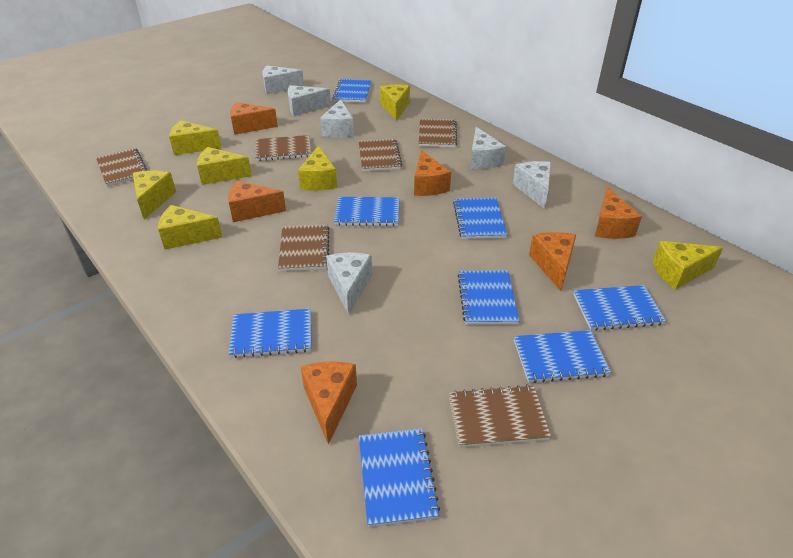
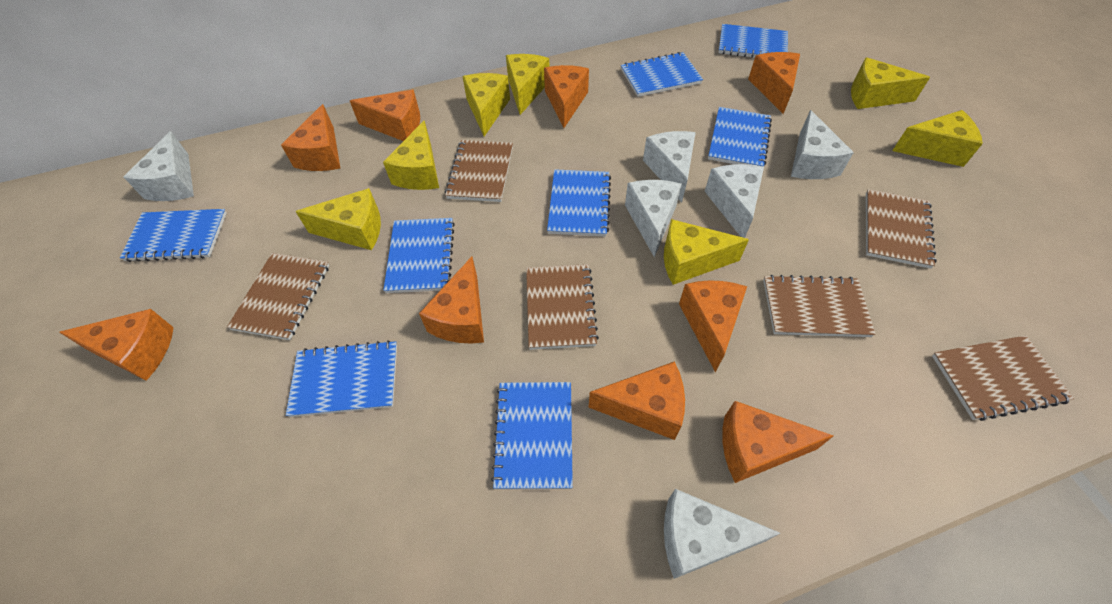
orange cheese: [228,181,286,222] [230,102,278,135] [301,361,357,445] [414,150,451,196] [529,232,576,291] [595,187,642,239] = 6 -> [59,309,174,381] [281,104,340,171] [350,90,420,141] [419,257,484,343] [544,65,589,128] [588,361,685,440] [679,280,747,372] [722,401,833,483] [748,52,800,114] = 9

